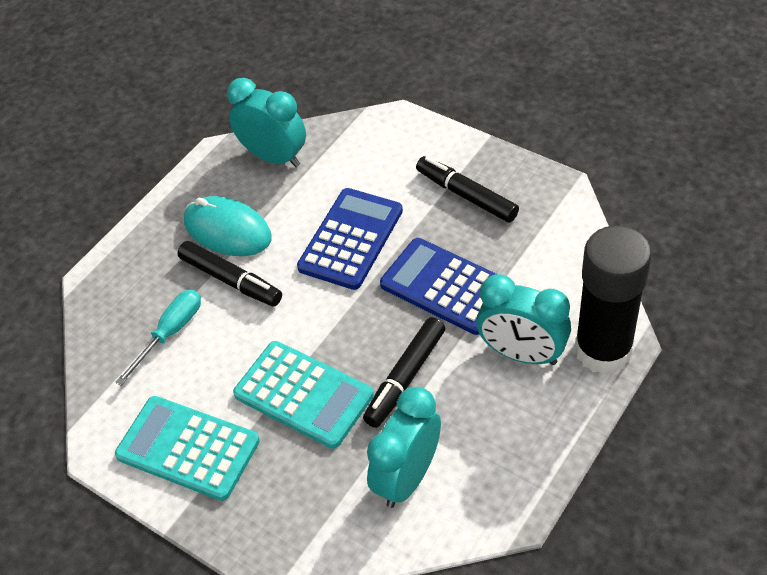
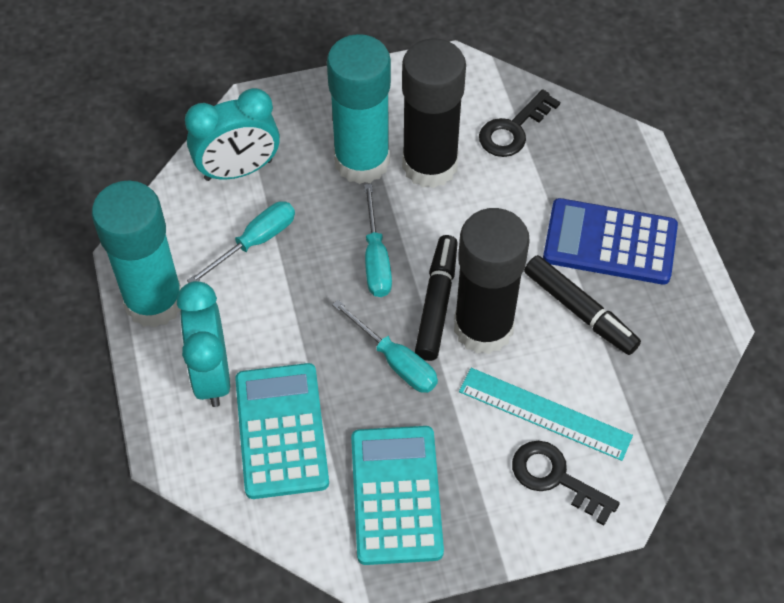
black glue stick: [574,226,652,374] = 1 -> [402,38,466,188] [454,208,530,354] = 2
black key: none = 0 -> [479,89,560,157] [512,441,620,526] = 2
black marker: [178,241,282,307] [363,317,445,428] [416,156,519,223] = 3 -> [415,235,458,361] [524,255,641,355] = 2
blue calculator: [297,188,403,290] [380,238,496,335] = 2 -> [543,198,678,285] = 1
turquoise clock: [227,78,306,167] [367,387,441,508] [476,274,571,365] = 3 -> [177,281,230,407] [185,88,280,181] = 2
turquoise glue stick: none = 0 -> [92,181,181,328] [327,34,391,184] = 2
turquoise mouse: [184,196,271,256] = 1 -> none = 0
turquoise ruler: none = 0 -> [459,368,633,461] = 1
turquoise screwdriver: [115,290,201,386] = 1 -> [187,201,295,283] [332,300,438,393] [364,184,392,297] = 3

